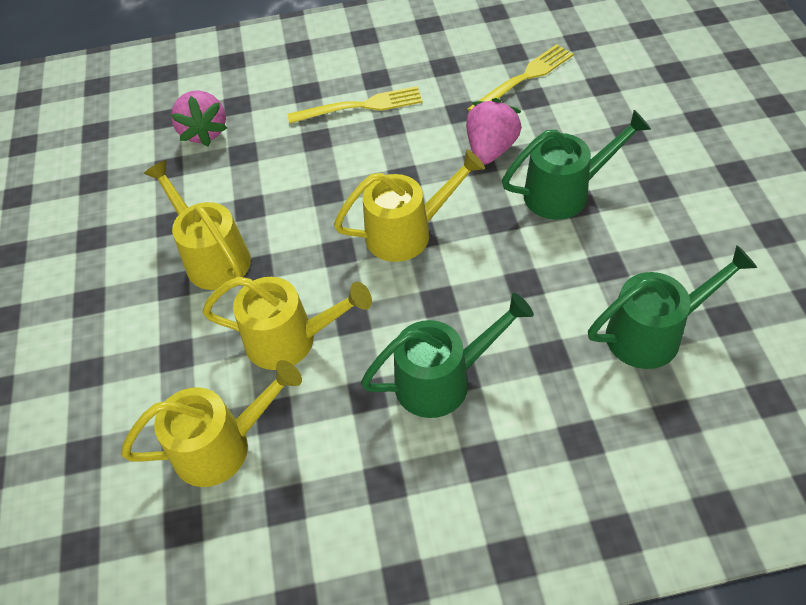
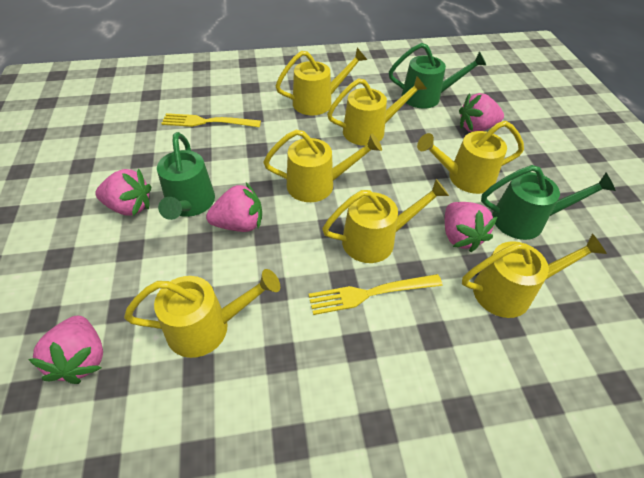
pink strawberry: [171,90,227,147] [466,98,522,165] = 2 -> [28,316,103,384] [95,169,151,216] [206,183,262,232] [445,202,497,252] [459,93,504,132] = 5
yellow watering can: [121,360,302,487] [144,160,251,290] [202,277,372,370] [334,150,485,262] = 4 -> [124,269,280,358] [263,129,382,202] [275,48,367,115] [322,179,449,263] [327,76,427,146] [417,121,524,194] [462,233,607,318] = 7

